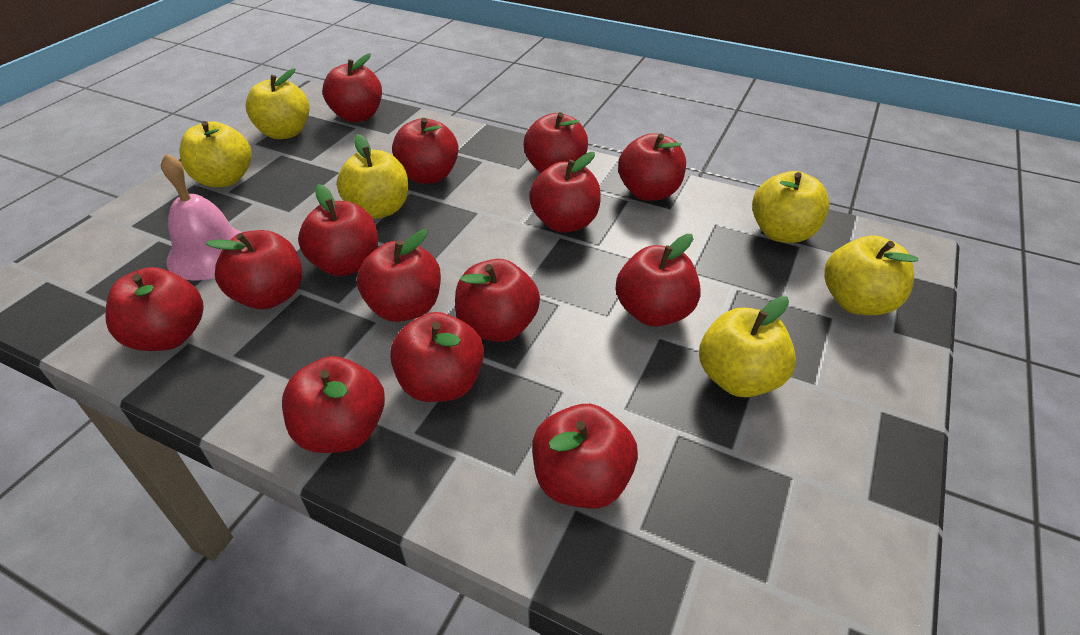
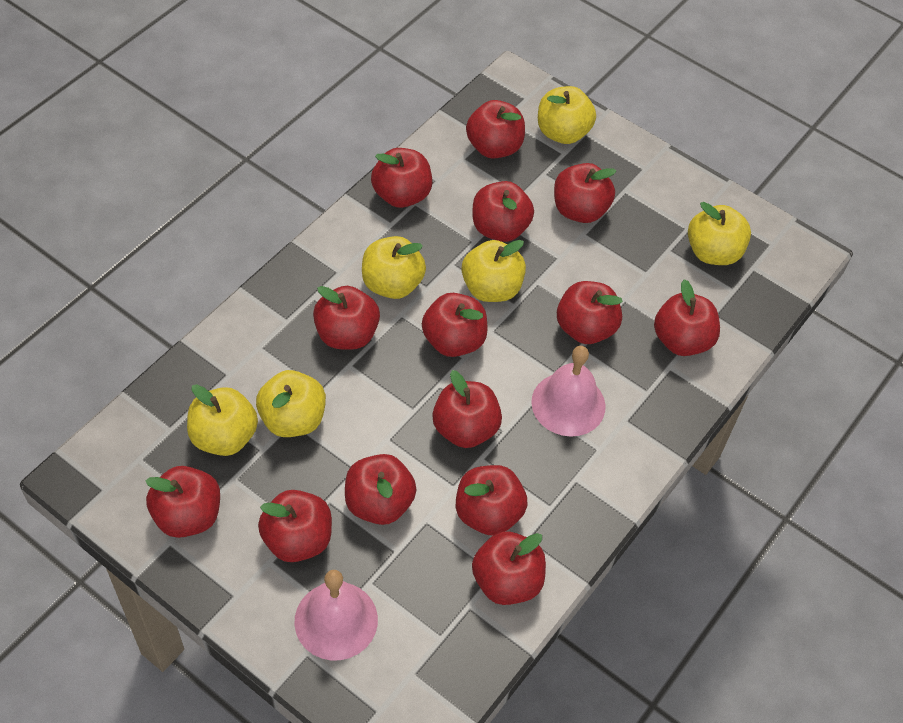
pink bell: [161,154,242,281] = 1 -> [294,570,378,660] [531,346,606,437] = 2

